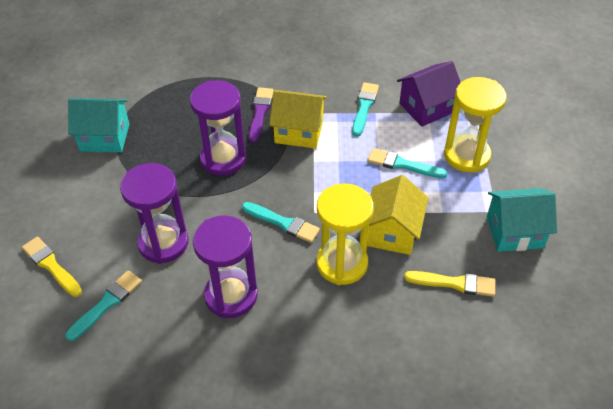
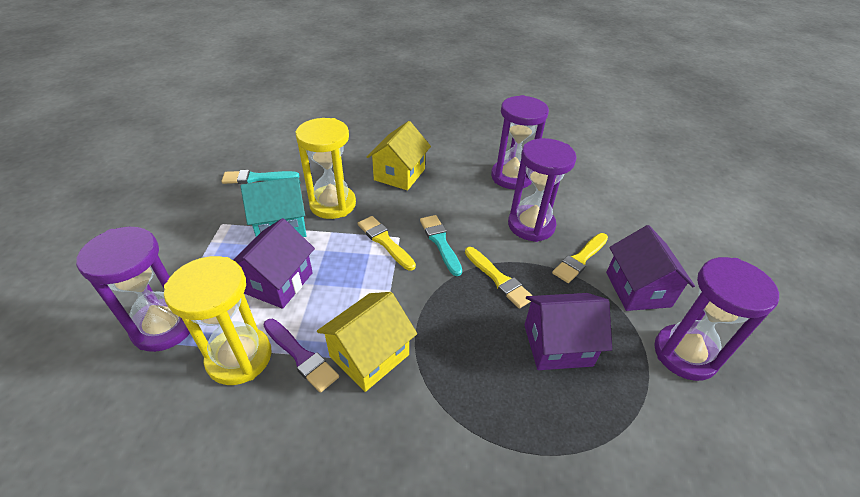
purple hourglass: [120,163,189,264] [190,80,246,176] [193,215,258,318] = 3 -> [76,227,190,352] [491,95,549,189] [508,138,577,242] [654,257,779,381] = 4
purple house: [397,61,461,127] = 1 -> [233,218,315,309] [524,293,612,370] [606,225,695,311] = 3
turquoise brush: [65,270,142,341] [242,202,320,243] [352,82,379,137] [368,148,447,178] = 4 -> [221,170,299,184] [420,215,462,276] = 2
turquoise house: [68,98,129,153] [487,188,557,252] = 2 -> [240,177,306,237] = 1
yellow brush: [22,237,82,297] [404,271,495,297] = 2 -> [357,216,416,271] [465,247,533,309] [552,233,608,283] = 3

